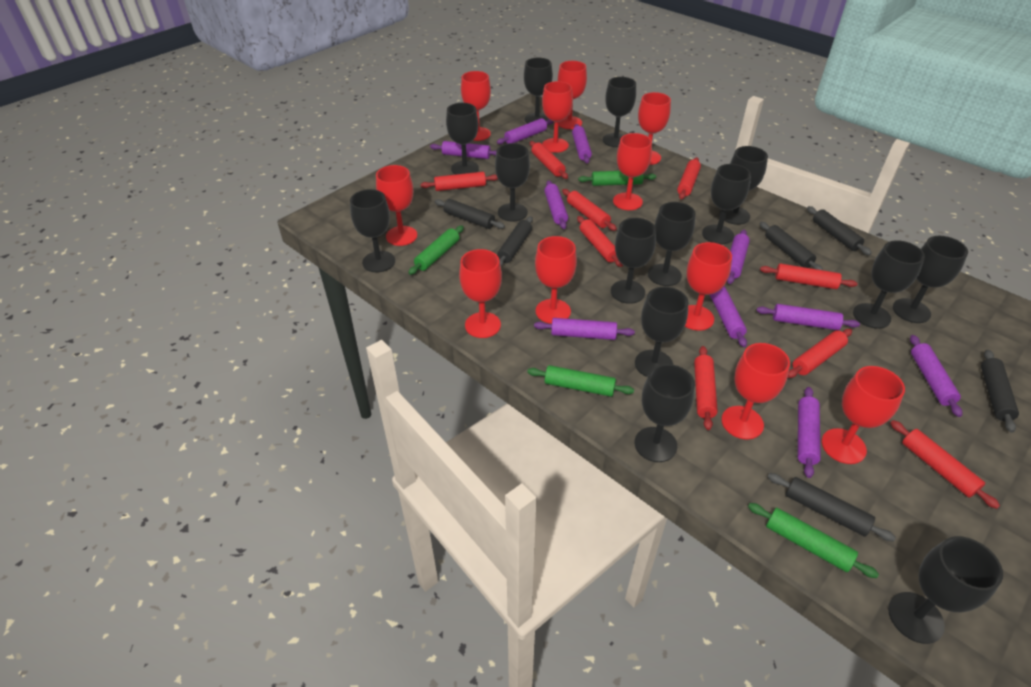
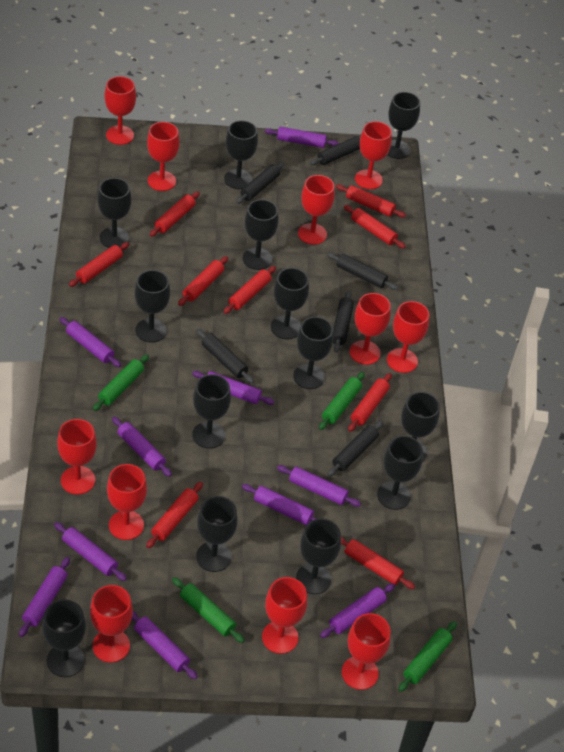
black goblet: [350,189,395,272] [446,103,479,175] [495,143,530,222] [524,58,553,124] [603,77,636,147] [611,218,656,304] [635,287,689,377] [635,364,695,462] [648,202,696,286] [702,164,751,244] [719,146,768,225] [853,240,925,329] [888,536,1003,644] [893,236,968,323] = 14 -> [42,599,86,677] [98,178,131,248] [135,270,170,343] [192,374,231,449] [196,496,238,572] [224,120,258,189] [243,199,278,270] [271,268,309,339] [293,317,333,389] [296,518,341,594] [377,436,423,510] [387,92,420,159] [401,392,440,462] = 13

